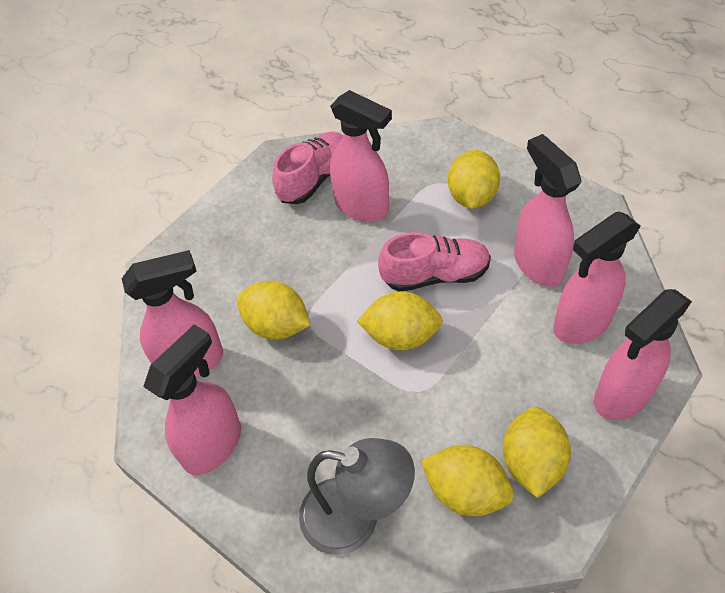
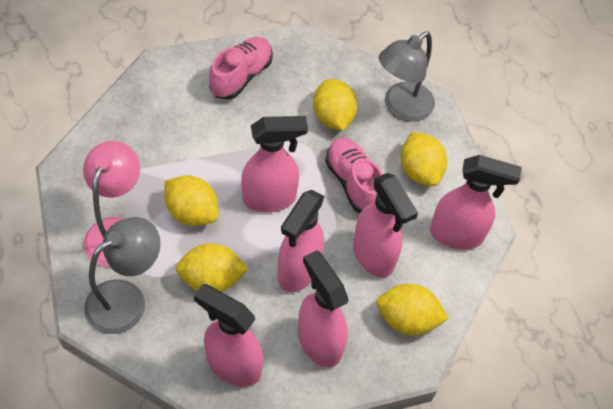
grey lamp: [299,438,415,555] = 1 -> [84,217,161,334] [379,31,435,122] = 2
pink lamp: none = 0 -> [83,141,140,267] = 1

